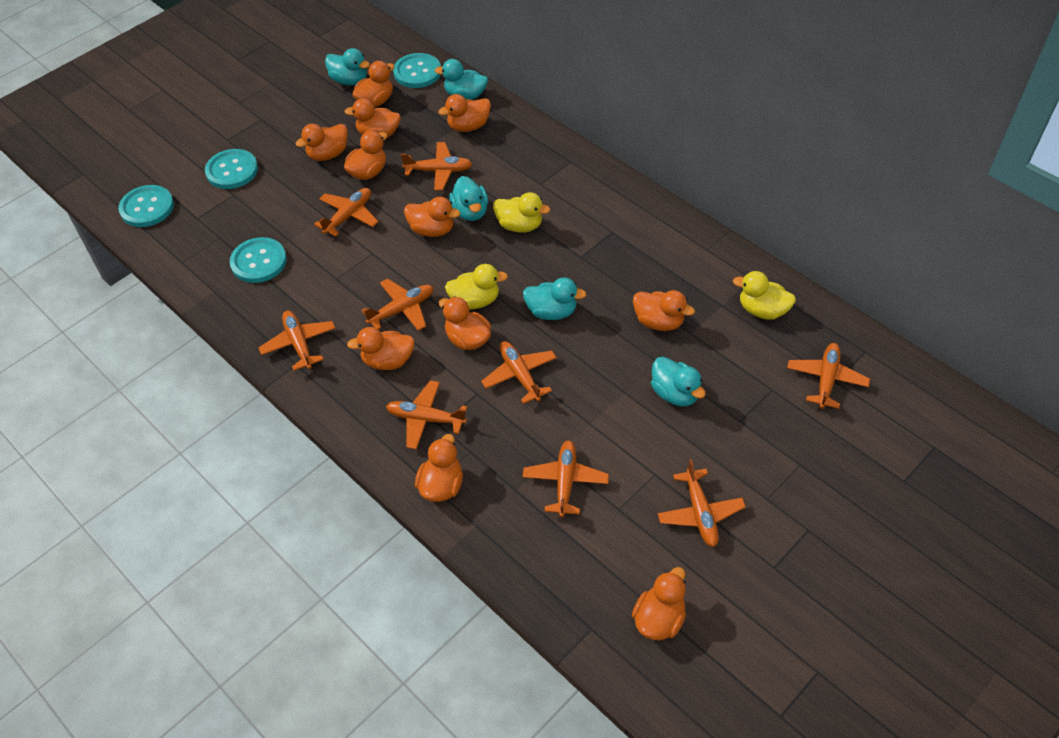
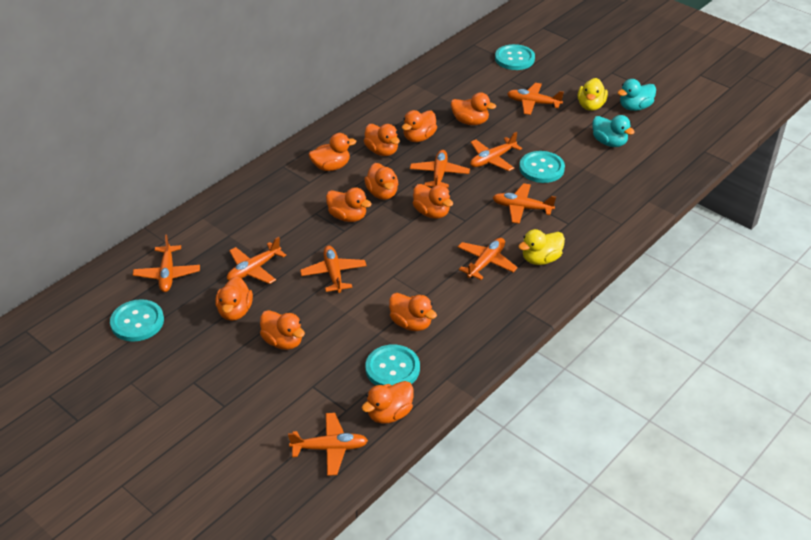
turquoise duck: [325,48,370,85] [435,59,488,100] [449,176,488,221] [523,278,587,320] [651,357,706,407] = 5 -> [592,115,635,147] [617,79,656,111] = 2
yellow duck: [445,264,508,309] [493,192,550,233] [733,271,796,320] = 3 -> [518,229,565,265] [578,78,608,111] = 2

